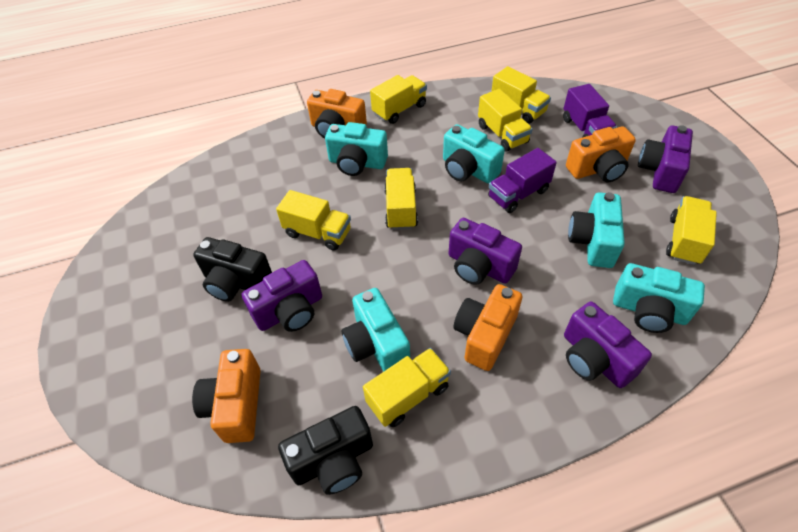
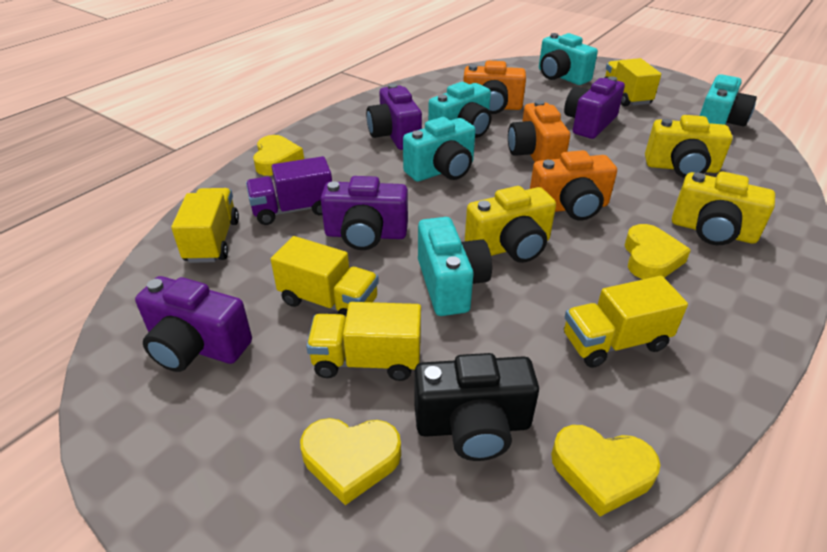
black camera: [193,237,272,302] [278,406,373,495] = 2 -> [414,353,539,461] = 1
orange camera: [192,349,261,443] [307,89,367,138] [454,284,522,371] [566,126,636,182] = 4 -> [463,61,526,114] [508,100,570,162] [530,150,617,220] = 3
purple truck: [488,148,557,213] [563,84,617,138] = 2 -> [246,156,332,225] = 1
yellow camera: none = 0 -> [465,186,556,263] [645,115,733,178] [672,171,775,245] = 3
yellow heart: none = 0 -> [253,135,304,176] [300,418,401,505] [551,425,660,517] [625,224,691,279] = 4
yellow truck: [276,190,351,251] [363,348,451,427] [370,75,427,124] [384,168,418,230] [478,89,533,152] [491,66,551,124] [666,196,717,265] = 7 -> [171,188,239,263] [270,236,379,317] [306,302,421,381] [564,276,688,368] [604,58,661,106] = 5

